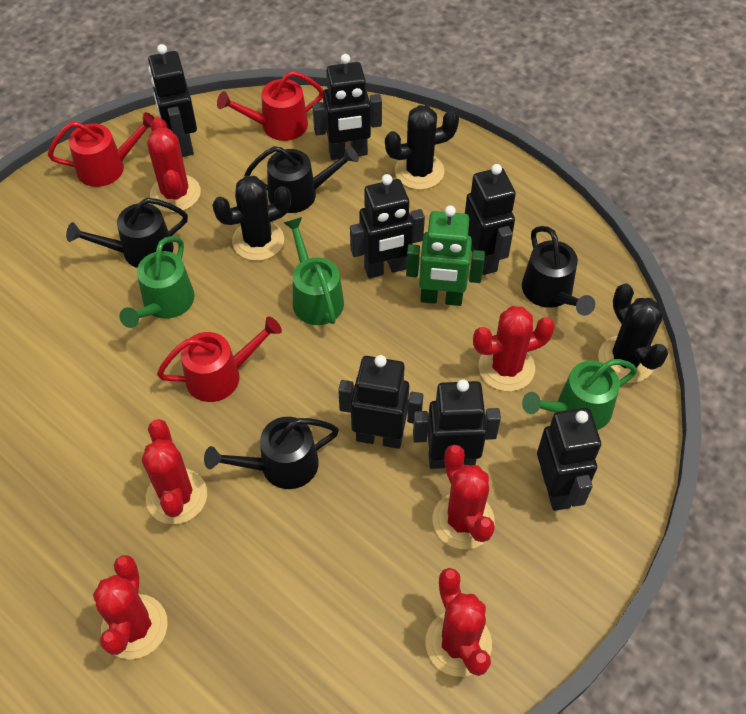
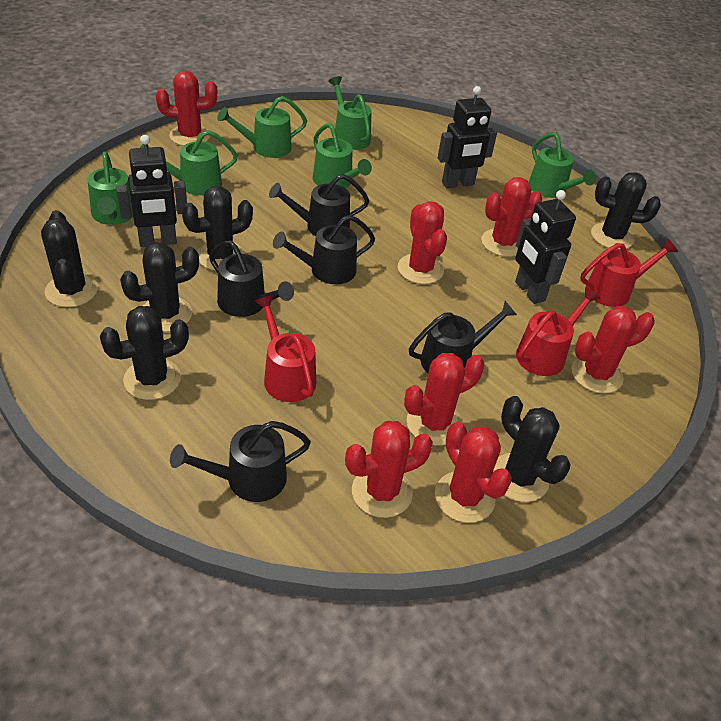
black cactus: [212,176,291,261] [385,105,459,190] [598,283,668,383] = 3 -> [41,210,98,307] [100,306,189,400] [120,242,199,332] [182,186,253,270] [493,396,571,502] [591,172,661,249] = 6
black robot: [148,44,197,157] [312,54,382,160] [338,355,423,449] [350,174,425,278] [413,379,501,469] [465,164,516,275] [537,408,601,511] = 7 -> [116,135,187,247] [438,86,497,188] [515,190,576,304] = 3
black watering can: [66,198,188,268] [204,417,339,489] [244,145,359,213] [522,226,595,316] = 4 -> [170,421,311,502] [209,241,294,317] [269,174,369,236] [273,215,375,284] [409,301,517,373] = 5
green robot: [406,205,485,306] = 1 -> none = 0
green watering can: [120,236,195,328] [284,217,344,325] [522,359,637,430] = 3 -> [87,151,133,225] [140,130,238,195] [217,96,307,158] [313,123,372,188] [328,76,372,150] [528,133,596,198] = 6
red cactus: [93,555,168,660] [142,419,207,524] [147,117,201,213] [425,568,492,677] [433,445,495,549] [473,306,555,392] = 6 -> [156,71,217,146] [345,421,433,518] [398,201,447,284] [404,353,484,446] [435,422,512,523] [481,177,542,257] [571,306,655,394] = 7

